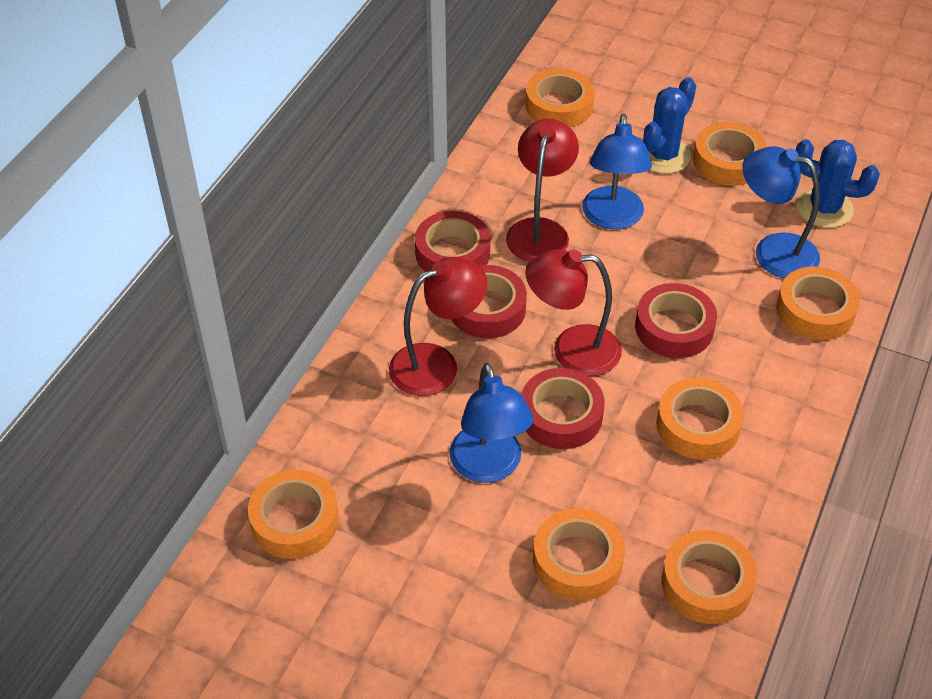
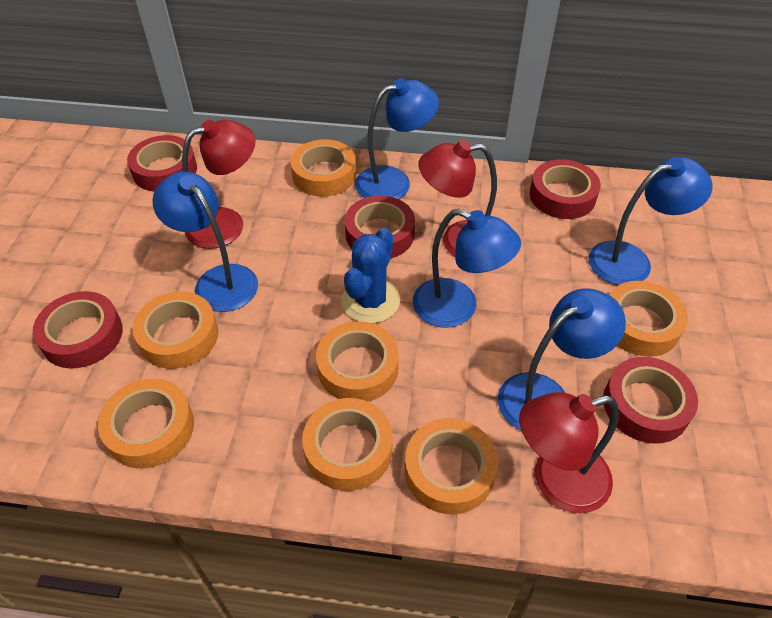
blue cactus: [643,77,696,174] [795,139,880,228] = 2 -> [341,228,400,323] = 1
blue lamp: [449,363,534,483] [582,114,652,230] [742,146,820,278] = 3 -> [152,172,258,312] [355,78,439,199] [413,208,521,328] [498,288,626,431] [589,157,712,285] = 5
red tape: [415,211,490,272] [451,265,527,338] [521,368,605,449] [635,283,717,358] = 4 -> [33,291,123,369] [127,135,197,192] [345,196,415,258] [530,159,601,219] [603,357,698,444] = 5

